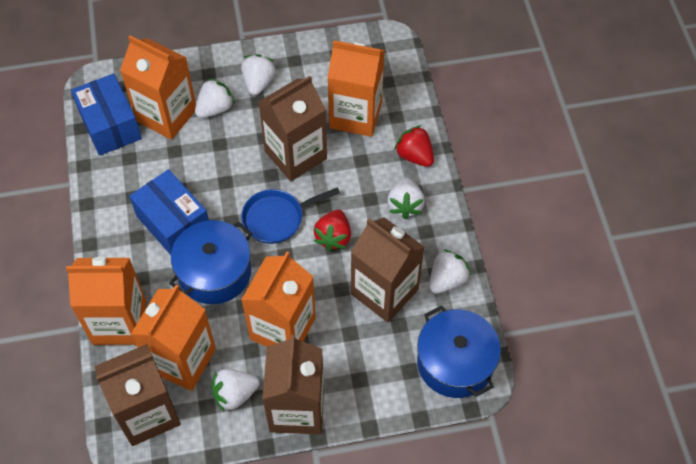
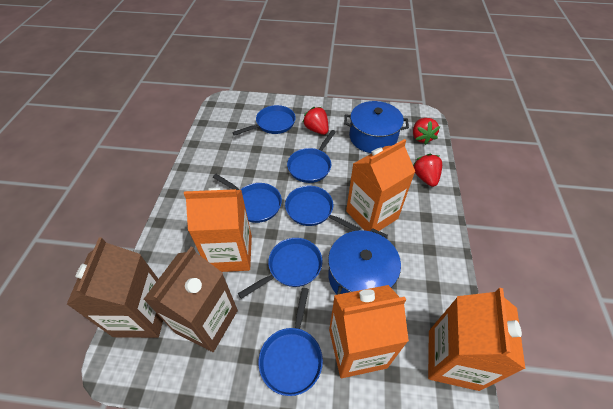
blue box: [71,74,142,156] [129,169,209,255] = 2 -> none = 0
blue pan: [241,187,340,244] = 1 -> [213,174,282,223] [232,105,296,136] [238,238,322,299] [259,288,323,396] [285,186,361,231] [287,130,336,183] = 6
brown carton: [94,344,181,446] [259,76,327,181] [262,335,324,434] [351,217,424,322] = 4 -> [66,238,163,338] [144,247,238,352] = 2
orange carton: [66,257,146,345] [120,36,196,140] [131,285,216,391] [241,252,316,347] [327,40,385,137] = 5 -> [184,187,252,272] [329,285,409,378] [346,139,415,231] [428,288,525,391] = 4
red strawberry: [314,210,351,251] [394,125,434,167] = 2 -> [302,107,328,135] [413,118,440,145] [413,154,442,187] = 3
white strawberry: [195,78,235,118] [211,369,259,411] [241,54,276,95] [387,178,425,219] [429,249,471,294] = 5 -> none = 0

